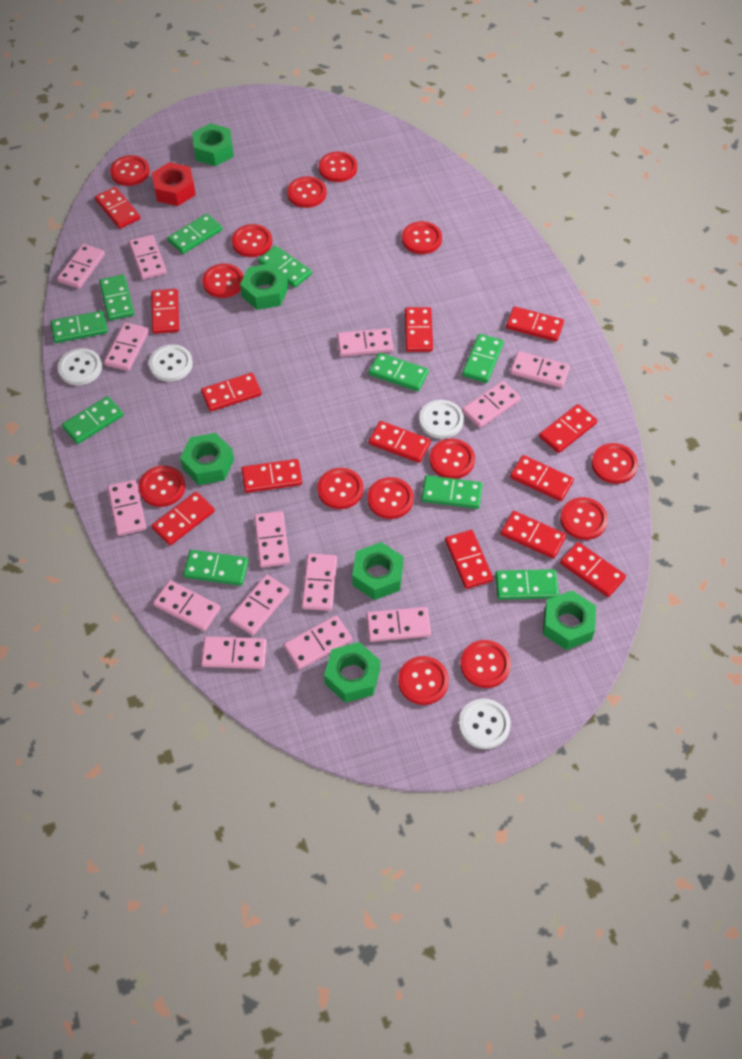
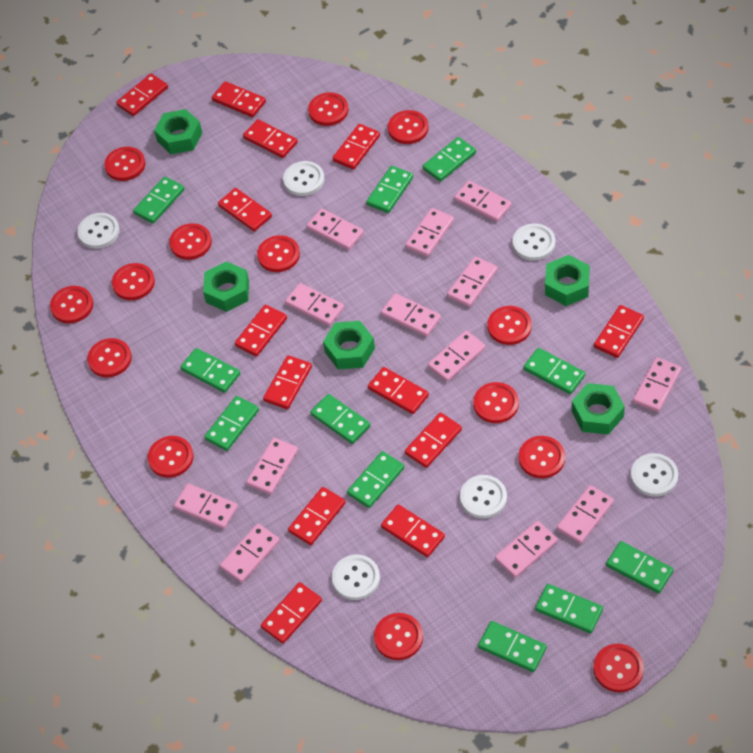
green domino: [51,311,108,343] [62,396,124,444] [99,274,134,321] [168,214,222,254] [183,550,249,586] [258,246,312,288] [369,352,429,391] [421,475,483,509] [462,334,504,383] [495,569,559,600] = 10 -> [133,177,184,223] [180,348,240,393] [204,396,259,451] [310,394,370,444] [347,451,404,508] [366,166,413,213] [423,137,476,182] [478,621,547,672] [523,348,585,394] [535,584,603,633] [606,541,674,594] = 11
green nut: [180,433,234,485] [192,123,234,166] [240,263,288,310] [324,642,380,703] [352,542,404,600] [543,590,596,650] = 6 -> [154,109,202,154] [203,261,249,312] [323,321,375,369] [545,255,590,306] [572,383,625,435] = 5
pink domino: [57,244,105,289] [104,322,149,371] [107,480,146,536] [129,235,167,279] [153,580,221,631] [201,636,267,669] [229,575,290,636] [254,511,290,568] [284,615,352,670] [302,553,337,611] [337,328,393,357] [366,607,431,642] [462,381,521,428] [510,351,570,388] = 14 -> [174,484,238,529] [220,524,280,583] [246,438,298,495] [285,283,344,326] [307,208,364,250] [381,293,441,337] [405,208,454,257] [428,331,486,382] [447,256,498,307] [454,181,512,222] [495,521,558,578] [557,485,614,544] [633,357,682,412] = 13
red nut: [152,162,196,206] = 1 -> none = 0
white button: [58,348,102,385] [149,344,193,382] [419,400,464,439] [459,699,511,749] = 4 -> [77,213,120,249] [283,161,325,196] [332,555,380,600] [460,475,507,518] [513,223,555,261] [631,453,678,497] = 6

